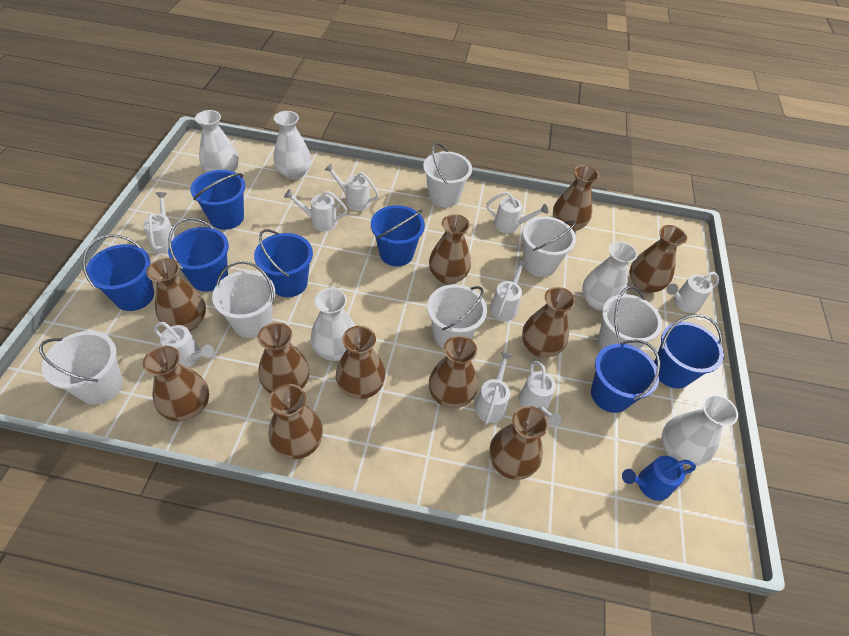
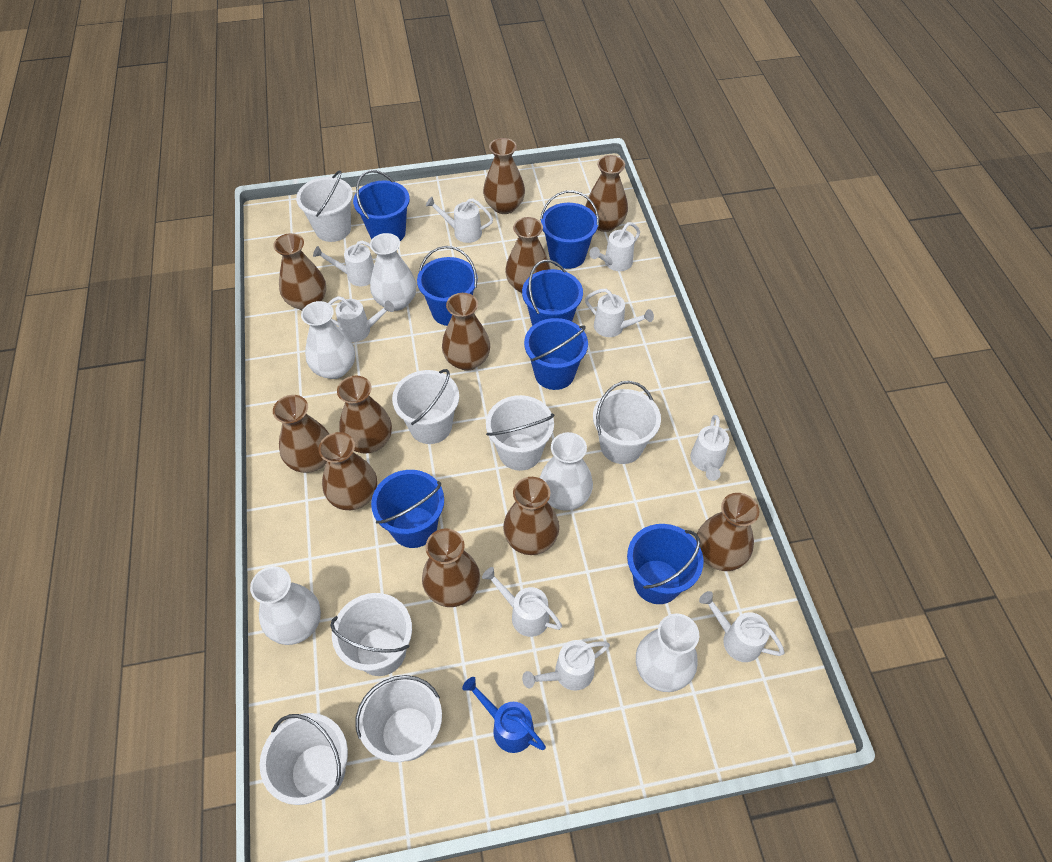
white bucket: [39,331,123,404] [212,261,275,338] [423,143,472,208] [427,284,487,348] [523,216,576,277] [598,286,662,350] = 6 -> [260,713,348,805] [296,170,353,242] [330,593,412,676] [356,675,442,762] [392,369,459,444] [486,395,555,471] [593,381,661,464] = 7

